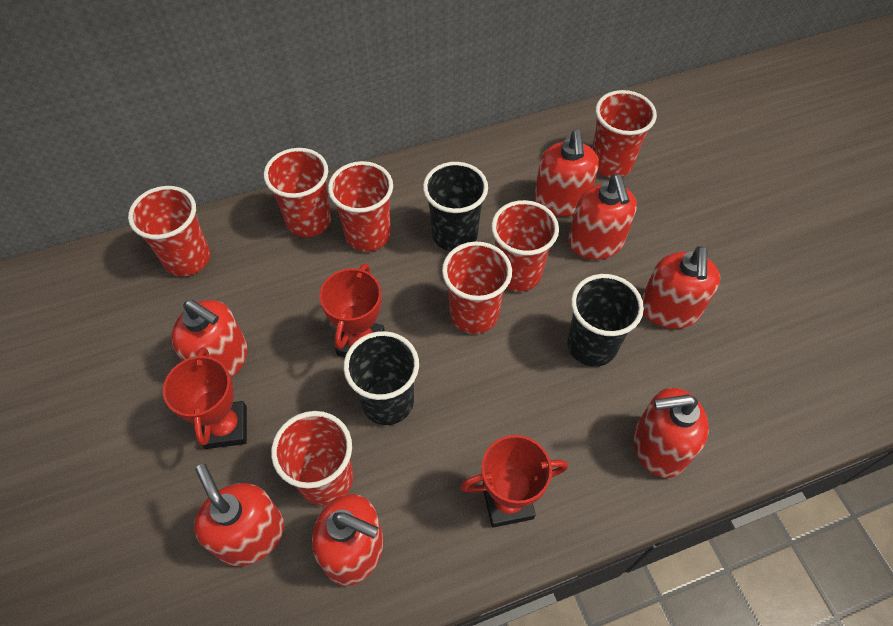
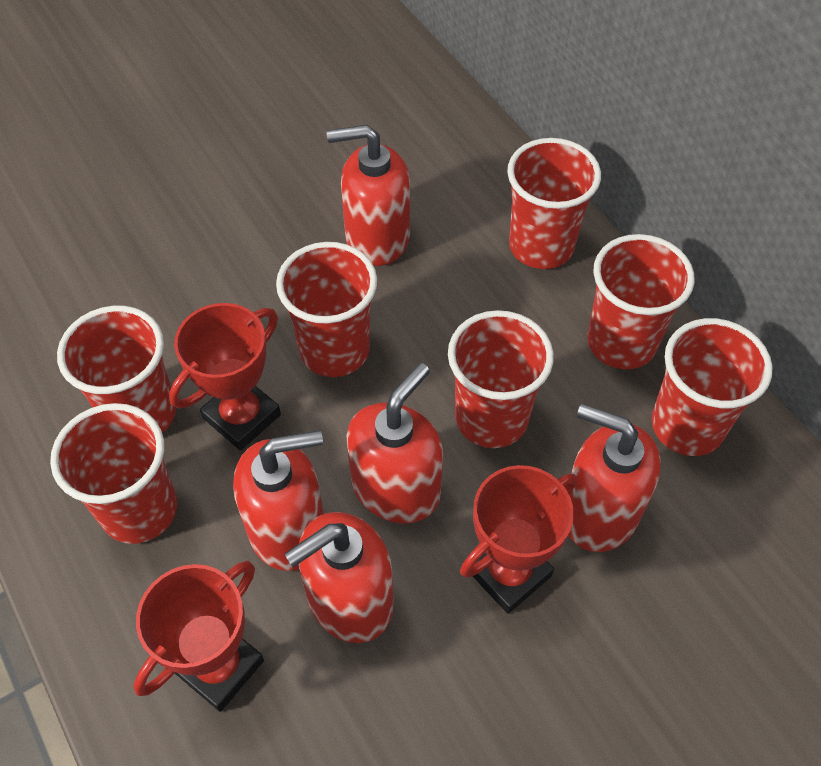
black cup: [343,331,419,425] [423,162,488,251] [567,274,644,367] = 3 -> none = 0
red soap dispenser: [171,300,248,378] [194,464,284,566] [312,494,384,586] [534,130,599,216] [568,174,637,260] [633,388,709,478] [642,246,720,329] = 7 -> [233,430,324,571] [284,512,394,643] [327,125,410,266] [347,363,443,524] [568,404,661,552] = 5

